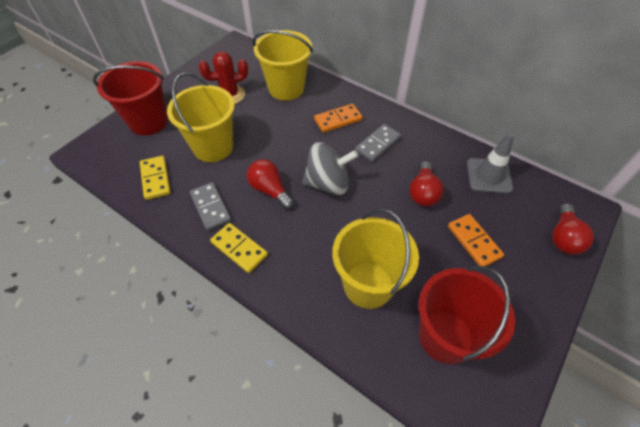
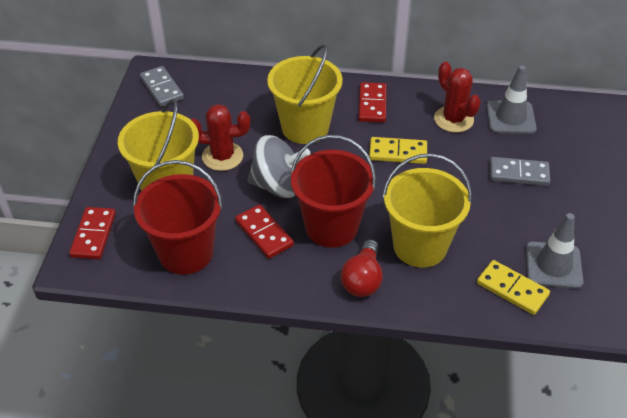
grey traffic cone: [467,133,514,193] = 1 -> [486,65,537,134] [526,213,584,289] = 2
orange domino: [314,104,363,133] [448,214,504,266] = 2 -> none = 0
red cactus: [199,51,248,104] = 1 -> [191,104,250,171] [434,62,481,133] = 2
red domino: none = 0 -> [69,207,116,259] [235,204,294,259] [359,82,387,123] = 3
red light bulb: [247,159,294,209] [409,161,443,206] [552,204,594,255] = 3 -> [341,239,383,297] = 1

